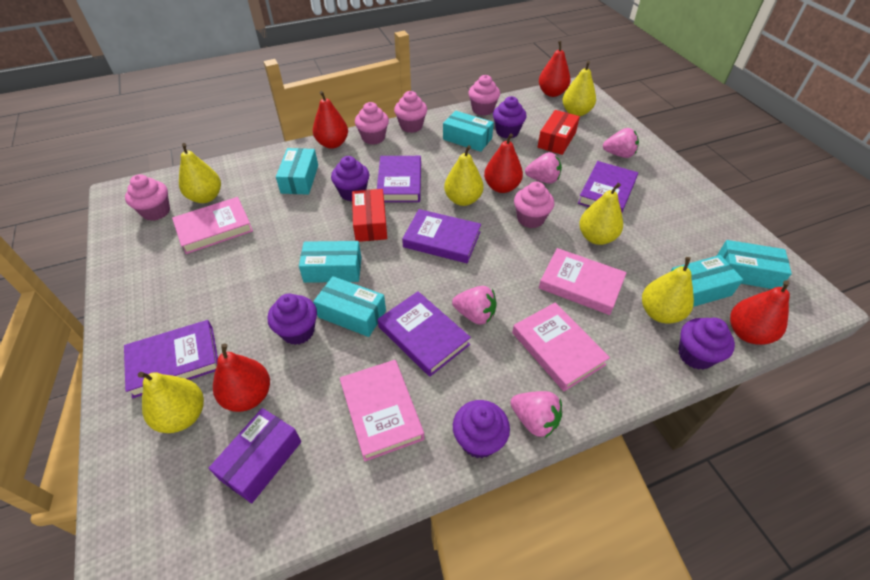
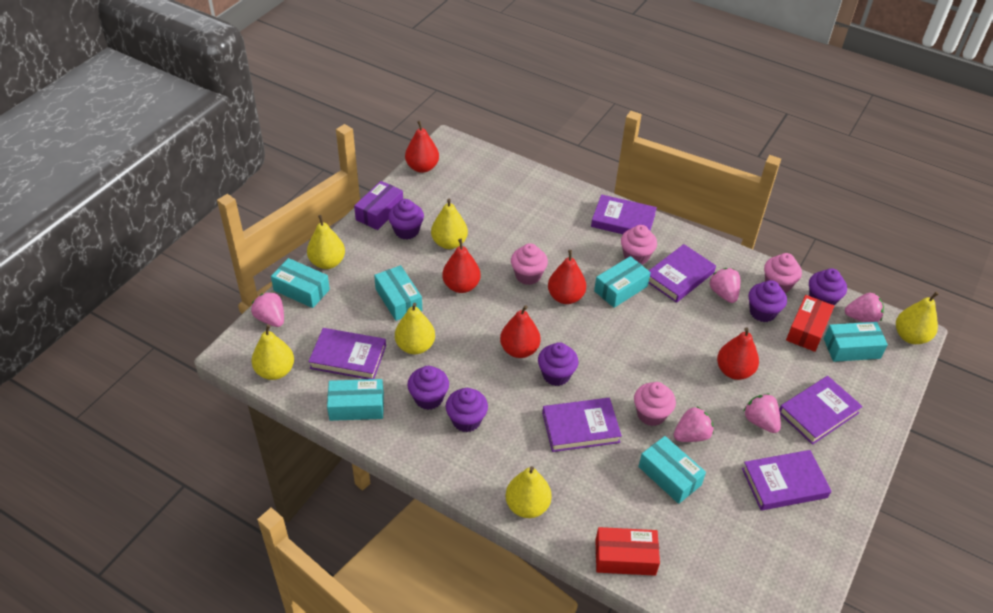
pink book: [172,197,253,254] [340,360,424,462] [512,302,610,391] [539,248,627,315] = 4 -> none = 0
pink cupcake: [125,174,170,221] [355,102,389,145] [394,91,427,133] [468,75,500,116] [514,181,554,228] = 5 -> [511,243,548,285] [621,225,657,265] [634,382,676,426] [764,253,802,293] = 4
pink strawberry: [452,286,497,325] [510,391,562,438] [525,152,562,184] [603,128,639,158] = 4 -> [251,292,284,327] [674,407,714,442] [709,268,740,303] [744,394,781,433] [845,293,884,322] = 5
purple book: [124,320,218,398] [377,156,421,202] [378,291,471,377] [402,209,481,263] [578,161,638,212] = 5 -> [308,328,386,379] [542,398,622,452] [591,194,657,234] [649,244,716,303] [742,450,831,511] [779,376,863,445] = 6
purple cupcake: [267,294,317,345] [331,156,370,201] [453,400,510,458] [493,96,527,138] [678,318,735,370] = 5 -> [388,199,424,239] [407,366,449,410] [446,388,488,432] [538,342,578,386] [748,280,787,322] [809,268,847,306] = 6

